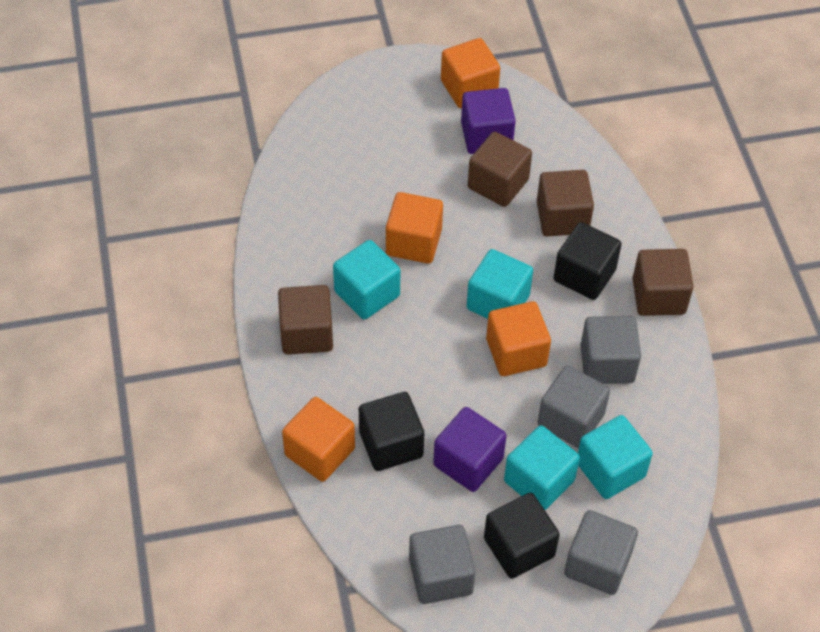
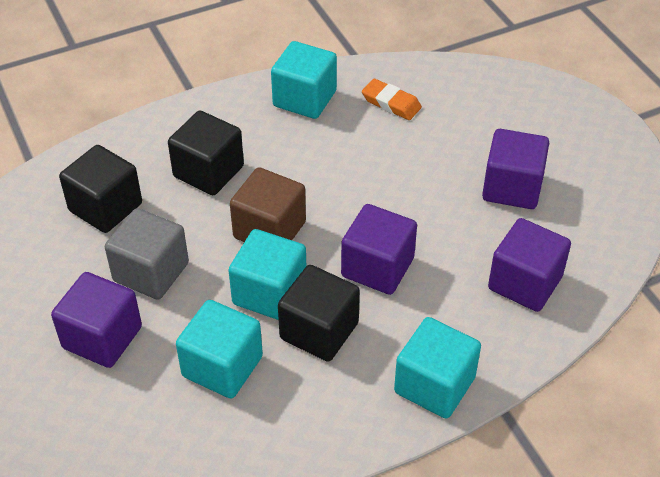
brown cube: [278,285,333,355] [468,132,532,207] [537,170,594,236] [633,249,694,316] = 4 -> [230,167,306,242] = 1
grey cube: [409,525,476,604] [537,365,610,448] [564,510,638,595] [580,316,641,384] = 4 -> [105,208,189,300] = 1
orange cube: [282,397,355,482] [386,192,443,264] [441,38,500,108] [486,301,551,376] = 4 -> none = 0
orange eraser: none = 0 -> [362,79,422,120] = 1
purple cube: [433,407,507,492] [461,88,516,154] = 2 -> [51,272,142,368] [341,204,417,295] [482,129,549,209] [488,218,571,312] = 4

